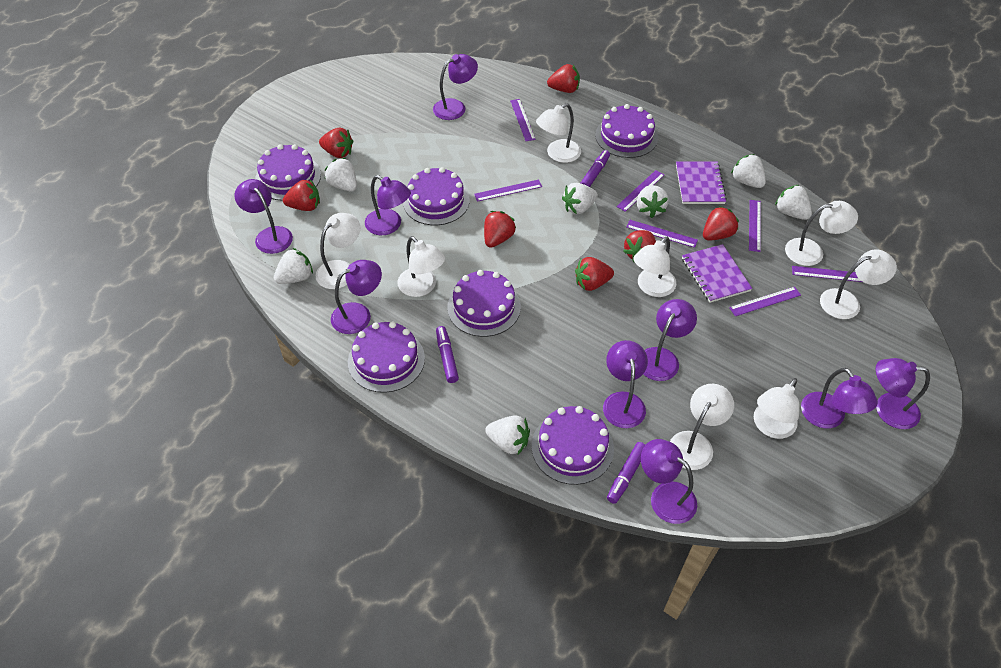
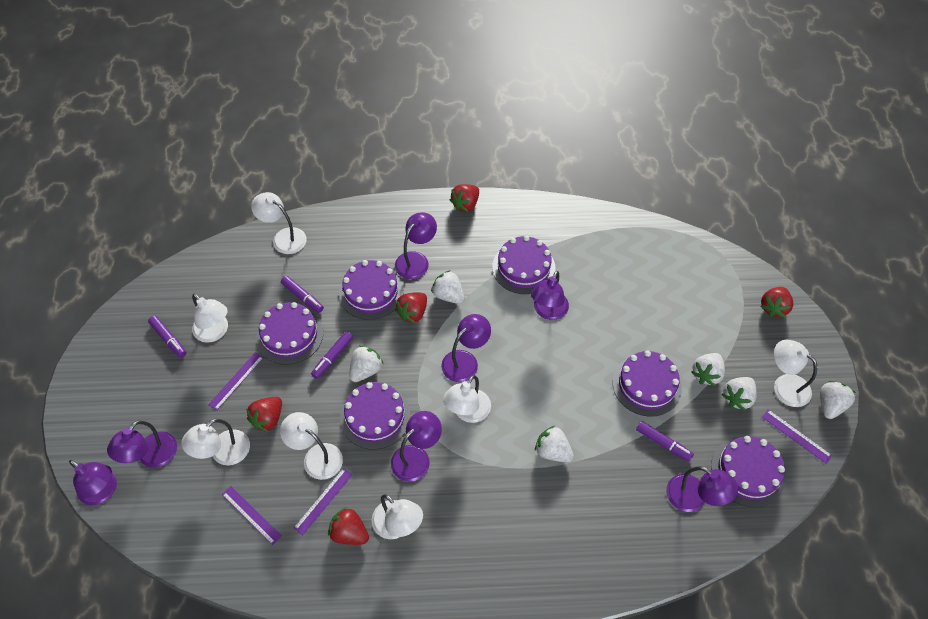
purple lamp: [235,179,293,254] [331,260,382,334] [365,175,411,235] [433,54,478,120] [603,340,648,428] [641,439,697,524] [643,299,697,381] [801,368,878,428] [876,358,930,429] = 9 -> [69,460,117,505] [107,421,177,468] [391,411,442,482] [395,212,437,279] [441,314,491,382] [531,271,569,320] [666,466,738,512] = 7
purple marker: [436,326,459,383] [581,150,610,187] [607,442,645,504] = 3 -> [148,316,186,358] [281,276,324,313] [311,331,353,379] [636,421,694,461] = 4
purple notebook: [676,161,727,204] [682,244,752,303] = 2 -> none = 0
purple ruler: [474,179,542,202] [510,99,536,141] [616,170,664,212] [626,220,698,248] [729,287,801,316] [749,200,761,252] [792,266,862,282] = 7 -> [208,352,264,411] [222,486,282,545] [294,468,353,535] [762,409,832,463] = 4
red strawberry: [283,180,320,211] [319,128,354,158] [484,211,516,248] [547,64,580,93] [575,257,614,291] [623,230,656,263] [703,206,739,240] = 7 -> [246,397,282,432] [328,507,369,545] [395,292,427,324] [450,184,479,212] [760,287,793,317] = 5
white lamp: [316,213,360,289] [398,236,445,297] [536,103,581,163] [633,237,676,297] [670,384,734,470] [754,378,800,439] [785,201,858,266] [820,250,897,319] = 8 -> [181,419,250,465] [192,294,228,343] [251,192,307,254] [280,412,343,480] [372,494,423,539] [443,375,491,423] [774,340,817,407] = 7
white strawberry: [274,248,313,284] [325,158,357,192] [485,415,530,454] [562,183,598,214] [637,185,669,218] [731,154,766,188] [775,185,812,220] = 7 -> [349,345,384,382] [431,270,465,304] [535,426,574,462] [691,353,725,386] [722,377,757,411] [820,381,856,419] = 6

